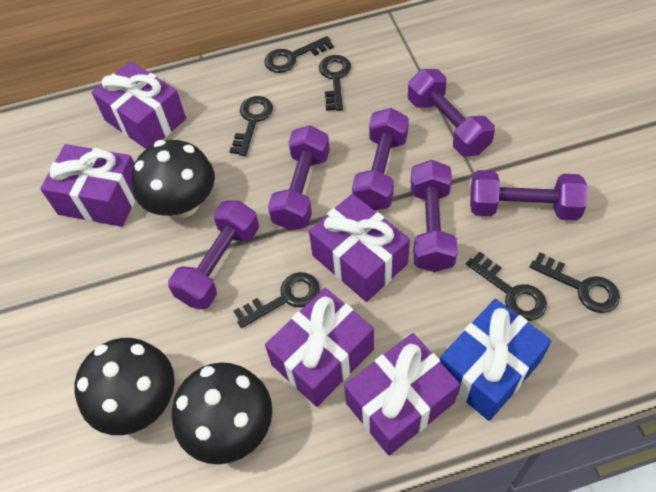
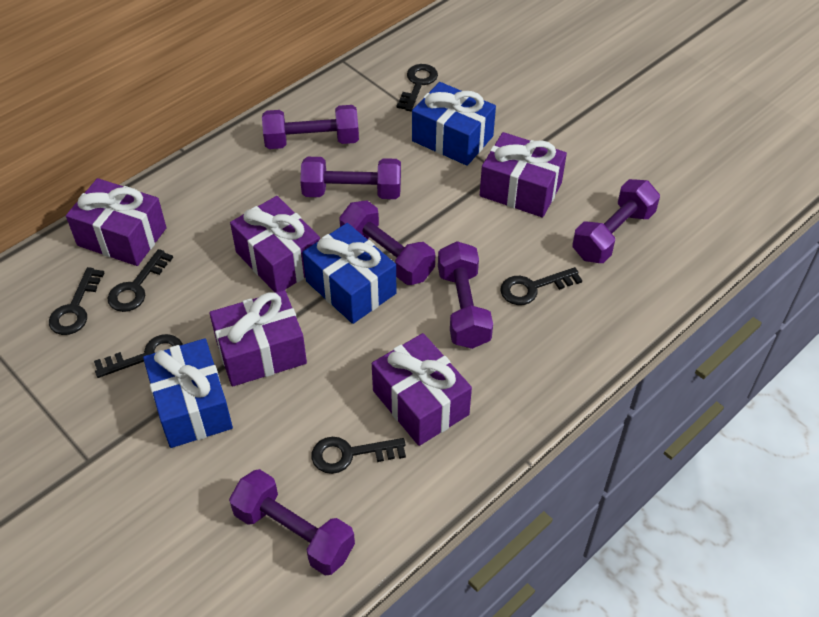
black mushroom: [74,338,175,435] [132,140,215,218] [172,362,272,464] = 3 -> none = 0
blue gift: [440,299,551,421] = 1 -> [143,339,233,448] [303,223,397,324] [412,82,496,166] = 3

